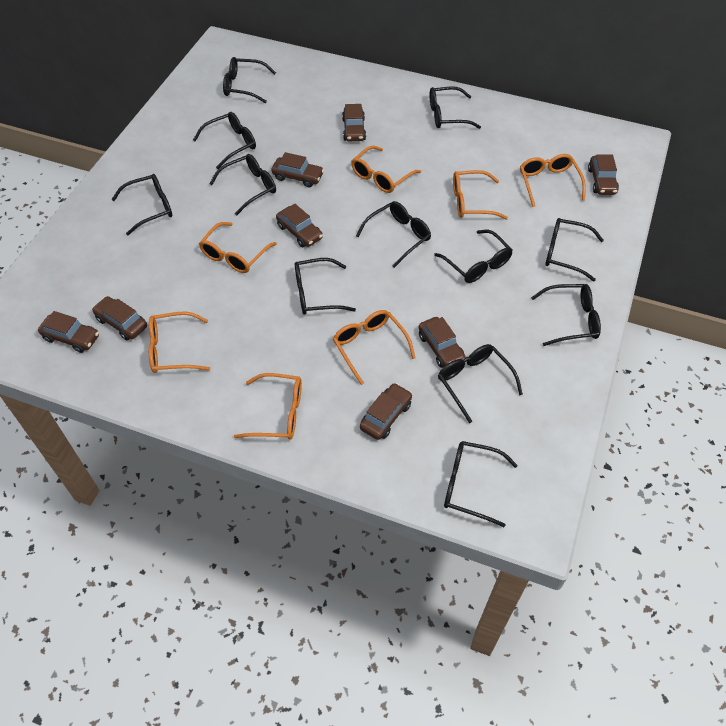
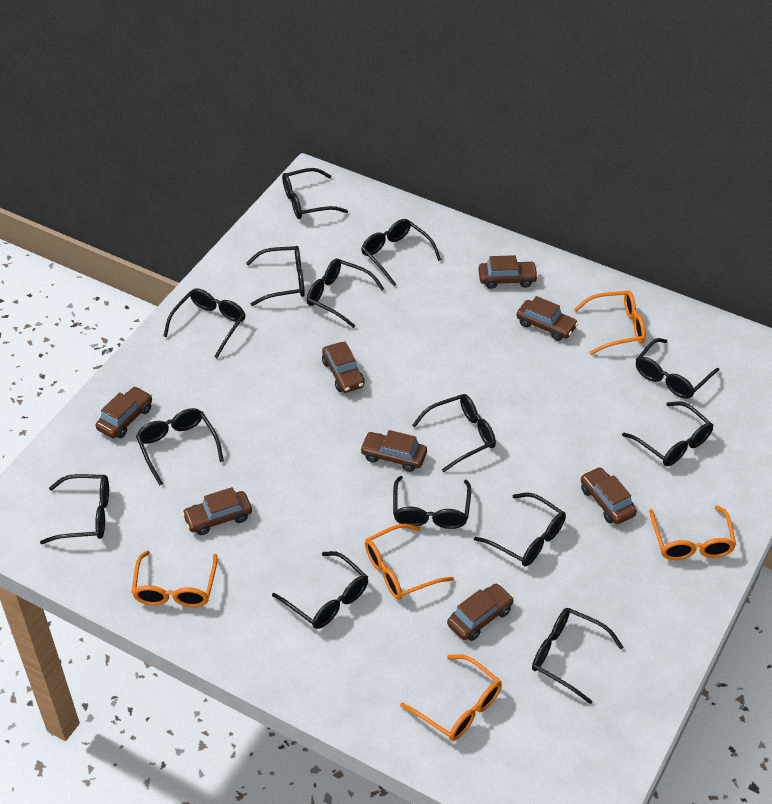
black glasses: [111,174,172,236] [193,112,256,169] [210,154,276,215] [223,57,276,103] [295,258,356,315] [356,201,431,268] [430,86,481,129] [434,230,513,283] [438,344,523,423] [444,441,518,527] [531,284,601,346] [545,218,604,281] = 12 -> [40,474,109,544] [136,408,224,485] [163,289,246,358] [246,246,305,306] [272,551,368,629] [282,168,348,219] [307,259,384,328] [361,219,441,286] [393,476,471,529] [412,394,496,472] [474,493,566,566] [532,608,623,704] [622,402,713,466] [636,338,719,399] = 14
orange glasses: [149,312,210,373] [199,222,277,273] [234,373,302,440] [333,310,415,385] [351,146,421,193] [453,170,508,220] [520,154,586,207] = 7 -> [131,550,217,607] [365,524,454,600] [400,654,502,741] [574,290,646,355] [649,506,736,560] = 5

